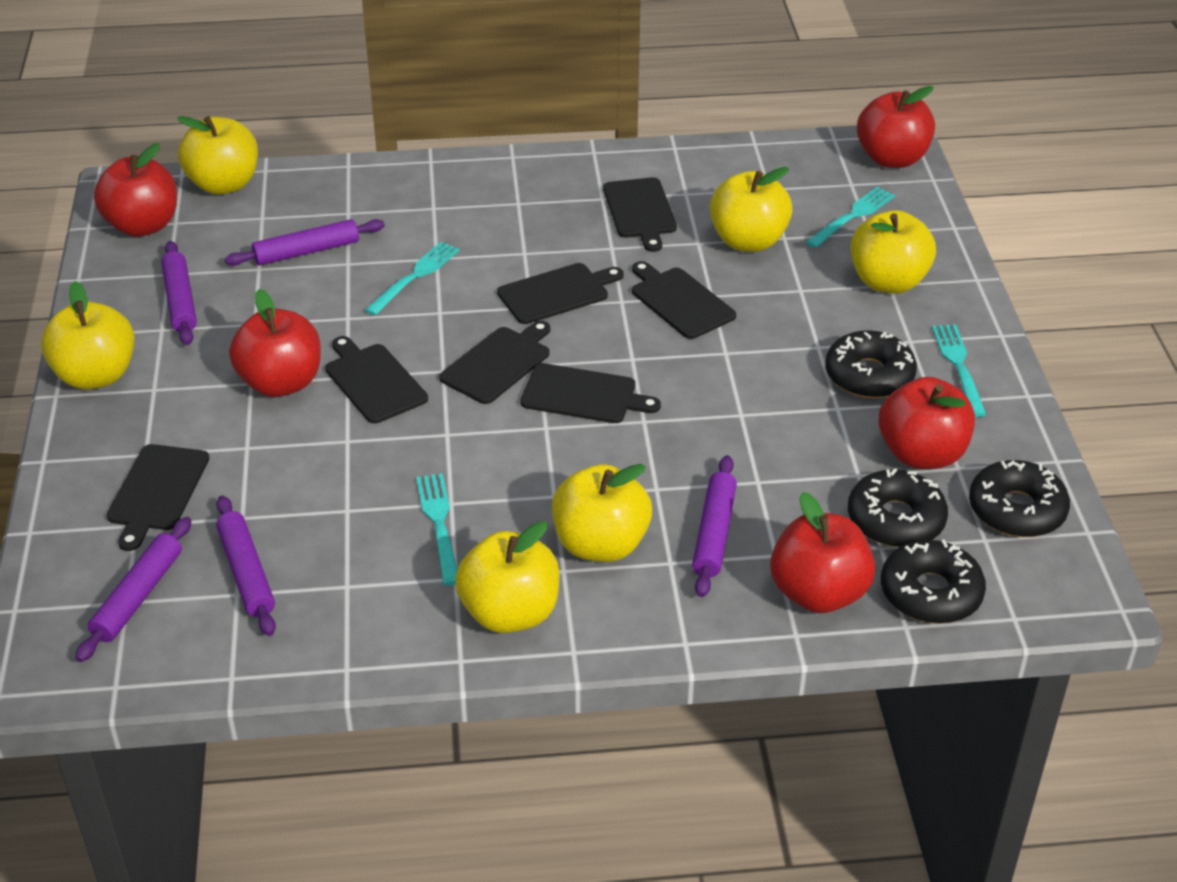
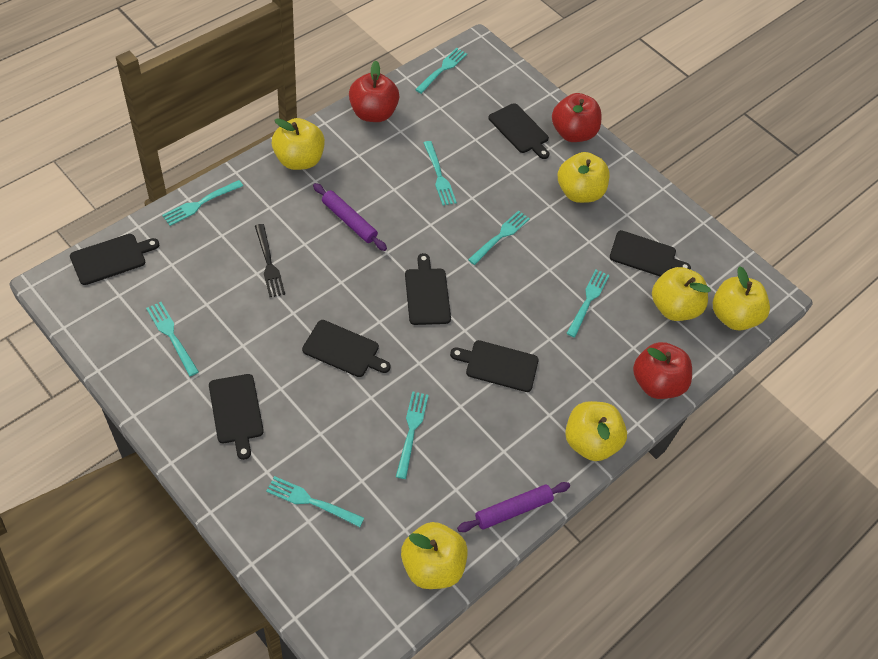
black donut: [825,330,917,398] [848,468,948,547] [881,540,986,624] [969,460,1070,537] = 4 -> none = 0
black fork: none = 0 -> [255,224,285,297] = 1
purple rolling pin: [75,517,191,662] [161,241,197,345] [216,496,276,636] [225,219,385,266] [692,455,737,597] = 5 -> [313,183,387,251] [457,482,570,532] = 2
red apple: [94,143,177,237] [229,289,321,397] [770,492,876,613] [857,86,935,168] [878,377,975,469] = 5 -> [349,61,399,122] [552,93,602,142] [633,342,692,399] = 3
turquoise fork: [365,242,460,316] [416,473,457,585] [806,187,895,248] [932,324,986,417] = 4 -> [146,302,199,376] [162,180,243,226] [266,476,364,527] [396,391,428,479] [415,48,467,94] [424,141,457,205] [468,210,530,265] [566,269,609,338] = 8

